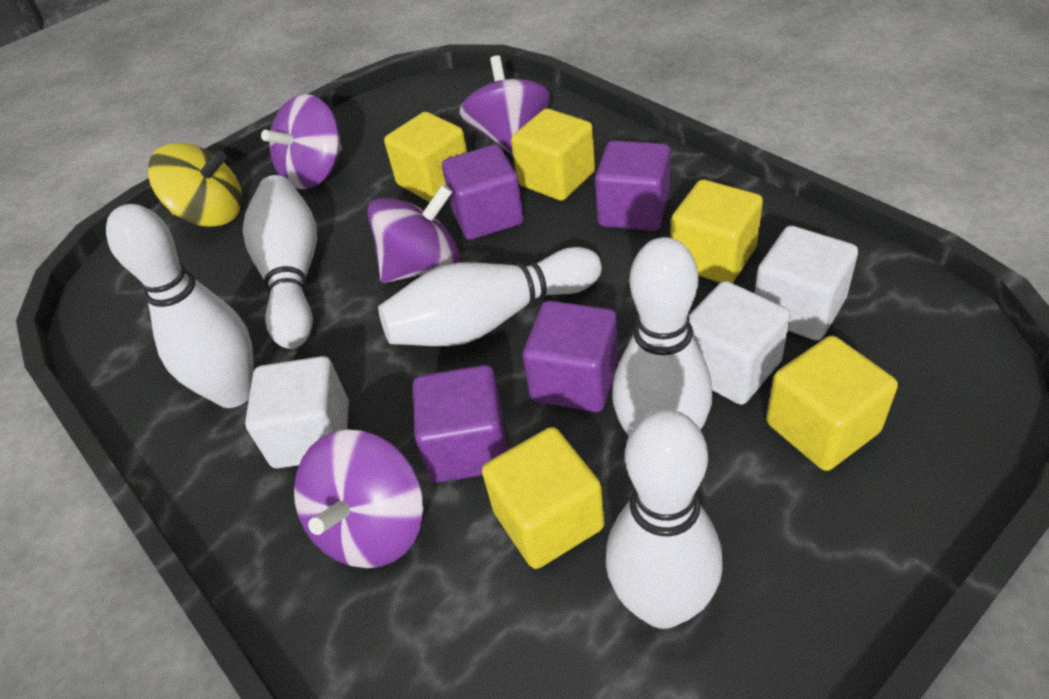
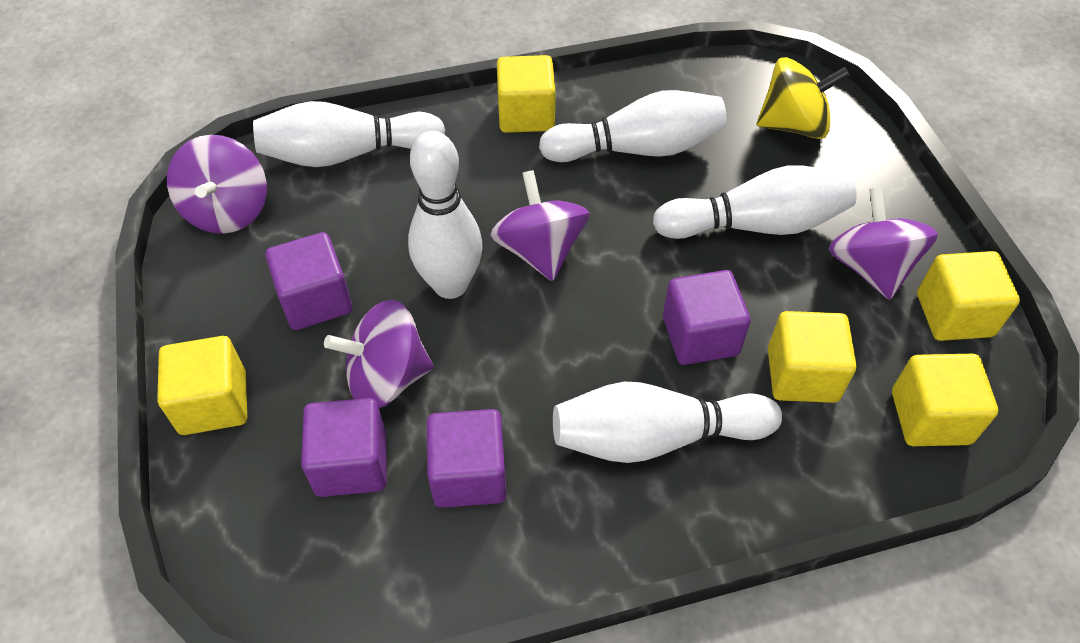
white cube: [245,356,349,469] [689,281,791,405] [755,226,858,340] = 3 -> none = 0

